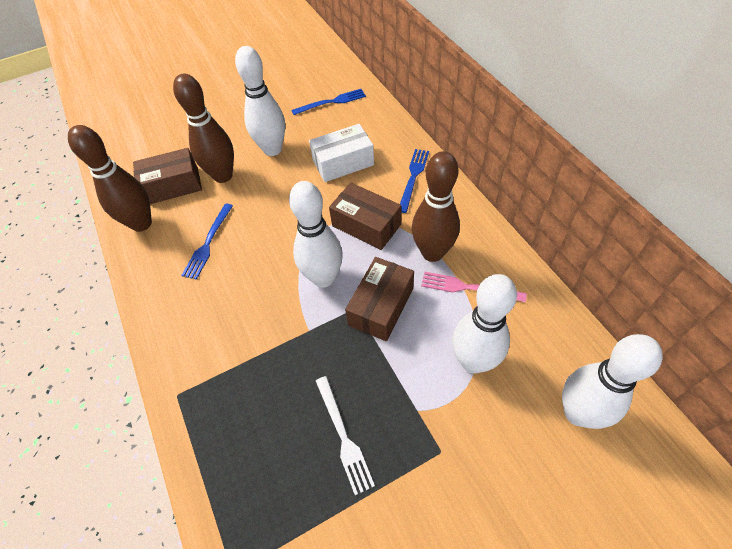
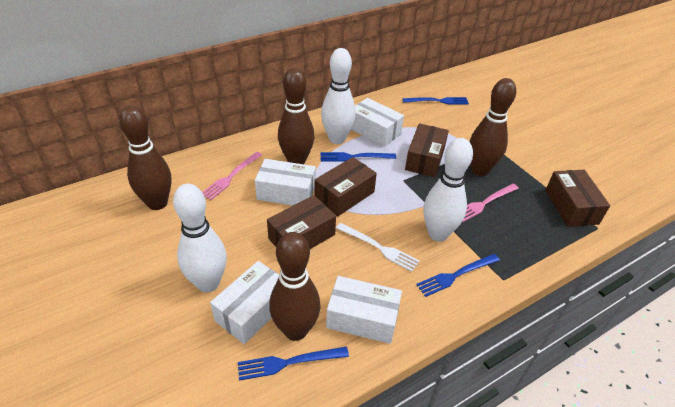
blue fork: [181,204,233,280] [291,89,366,115] [400,149,429,213] = 3 -> [238,347,349,381] [320,152,396,162] [403,97,469,105] [416,254,500,297] = 4
brown bowling pin: [68,125,152,232] [173,73,234,183] [412,151,460,262] = 3 -> [119,105,171,210] [269,232,320,341] [278,68,314,164] [469,78,516,176] = 4
brown box: [133,148,202,204] [329,183,401,250] [345,257,414,341] = 3 -> [267,195,336,249] [315,157,377,217] [405,123,449,177] [546,170,610,227] = 4
pink fork: [421,272,527,302] = 1 -> [202,152,262,200] [462,184,519,222] = 2
white bowling pin: [235,46,285,156] [289,181,343,288] [452,274,517,373] [562,334,663,429] = 4 -> [173,184,227,292] [321,48,356,144] [423,138,473,242] = 3
white box: [309,124,374,182] = 1 -> [210,261,279,344] [255,159,316,206] [326,276,402,344] [351,98,404,147] = 4

